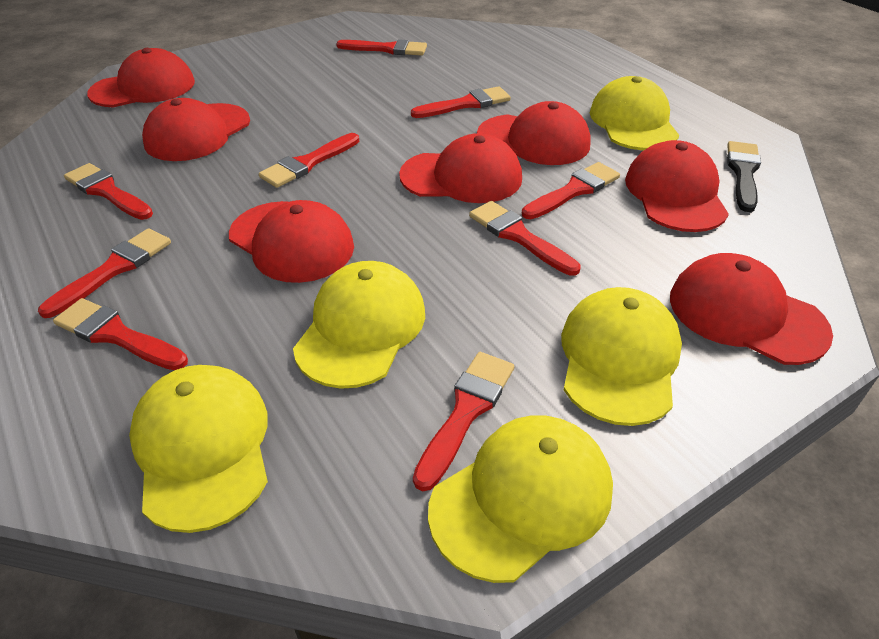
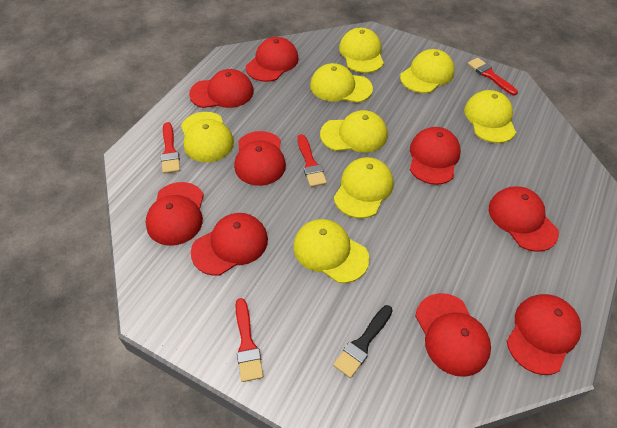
red brush: [38,228,171,318] [53,298,188,370] [64,163,153,220] [259,133,359,188] [336,39,427,55] [411,86,511,118] [413,352,514,491] [469,201,581,276] [522,162,620,219] = 9 -> [161,122,180,174] [235,298,263,382] [297,134,327,187] [468,58,518,95] = 4
red cap: [87,48,195,107] [142,98,250,161] [229,200,354,283] [399,133,522,203] [477,101,591,165] [625,140,729,232] [670,253,833,365] = 7 -> [146,182,204,246] [189,69,254,108] [191,213,268,276] [234,131,286,186] [246,37,299,82] [410,127,461,185] [415,293,491,377] [489,186,559,252] [507,294,581,375] = 9
yellow cap: [129,365,268,533] [293,261,425,389] [428,415,613,583] [561,287,682,426] [590,76,679,150] = 5 -> [181,112,234,162] [294,219,369,283] [310,63,373,103] [320,110,387,153] [334,157,393,218] [339,28,384,73] [400,49,455,93] [464,90,516,143] = 8

